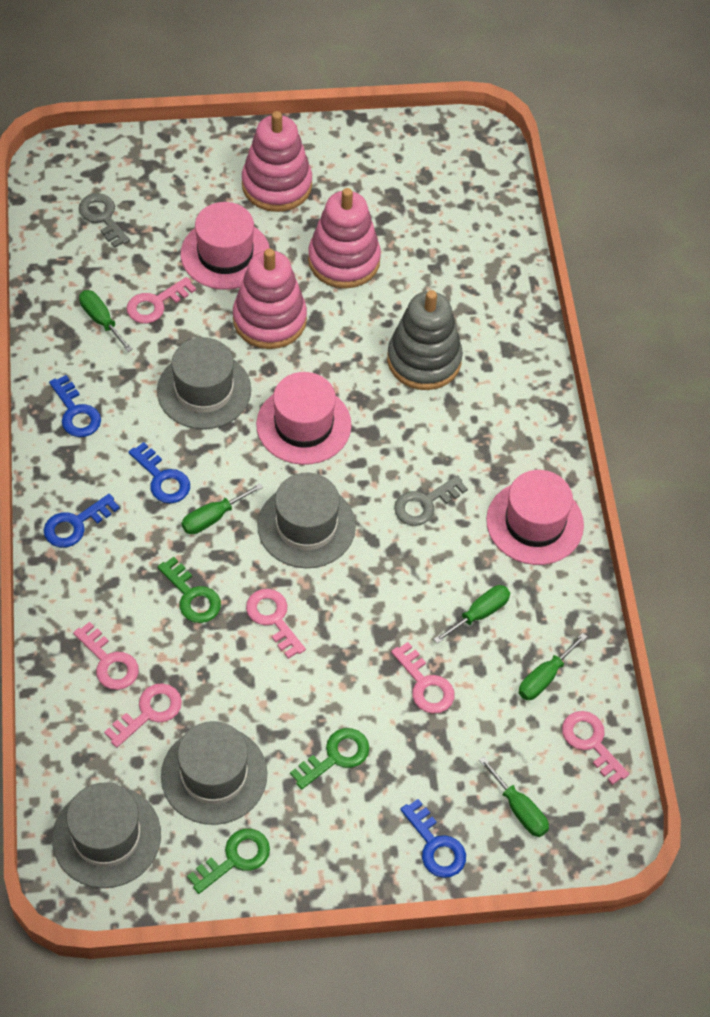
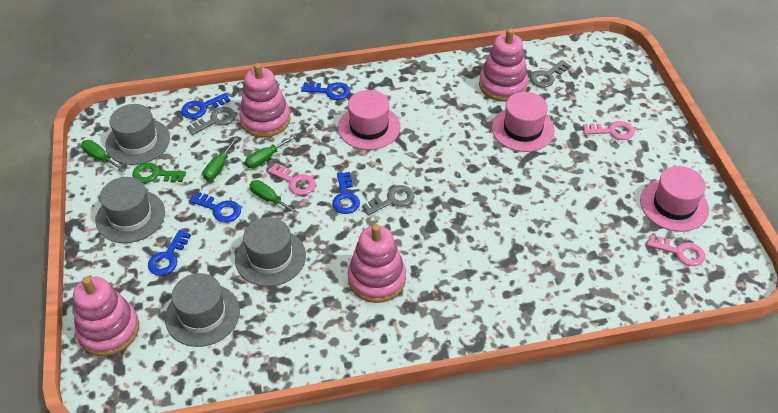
blue key: [44,494,119,548] [49,375,101,437] [129,442,190,503] [400,799,466,878] = 4 -> [148,230,191,276] [181,93,230,119] [190,192,241,223] [301,82,350,100] [332,172,360,214] = 5
green key: [158,557,221,623] [187,829,270,894] [290,728,369,789] = 3 -> [132,163,186,183] = 1
green screwdriver: [79,290,133,352] [181,483,263,534] [433,585,510,644] [479,756,549,837] [519,633,587,700] = 5 -> [81,140,126,172] [203,137,238,181] [245,135,296,168] [250,180,300,215] = 4
grey key: [79,193,130,248] [394,475,468,526] = 2 -> [187,107,236,135] [362,185,415,215] [530,60,571,88] = 3
grey stacking toy: [387,290,463,390] = 1 -> none = 0
pink key: [73,622,139,690] [104,683,182,748] [126,277,196,323] [246,589,306,659] [391,642,454,714] [562,711,629,785] = 6 -> [268,163,316,195] [583,121,635,140] [647,235,705,266] = 3
pink stacking toy: [233,248,307,349] [242,111,312,212] [308,188,381,288] = 3 -> [73,277,139,356] [239,63,291,138] [348,224,406,303] [479,28,528,102] = 4

